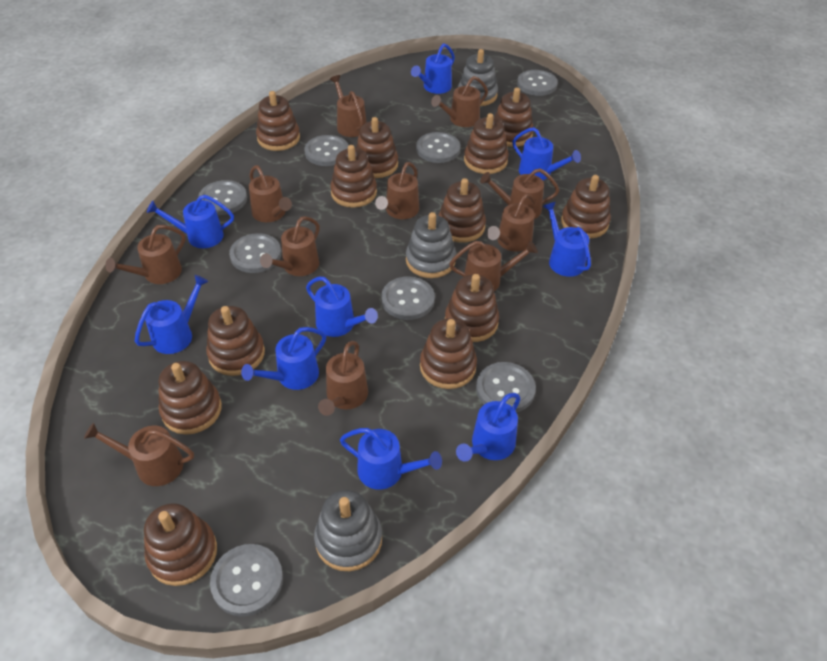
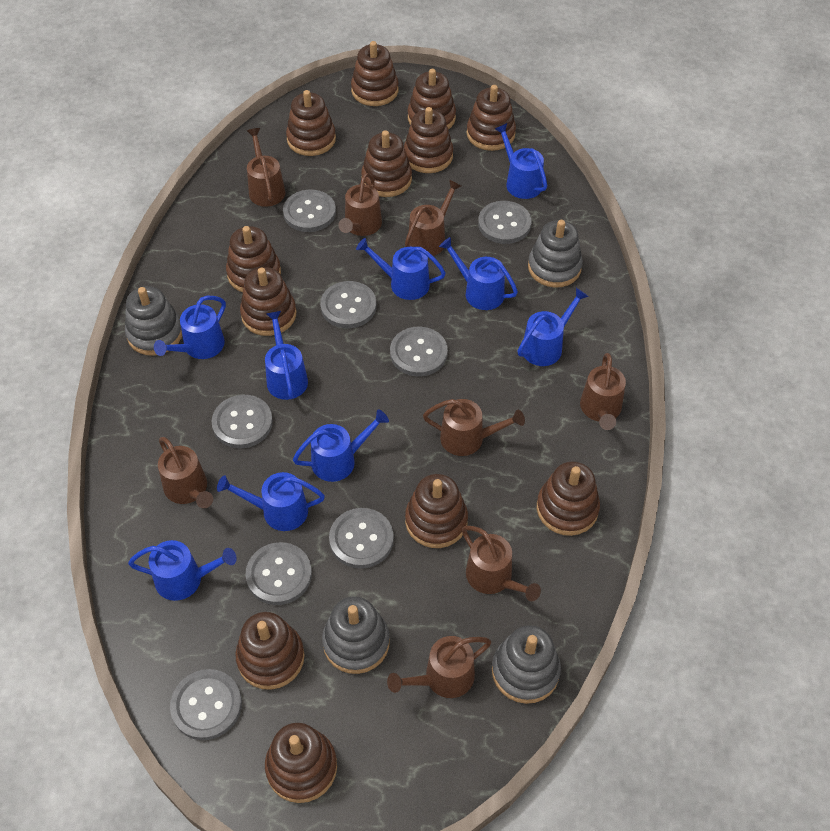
brown watering can: [84,423,194,486] [105,225,186,284] [249,165,292,222] [260,216,320,276] [318,341,368,416] [330,75,367,137] [375,162,419,219] [431,76,488,127] [449,241,538,291] [480,169,559,219] [487,194,536,252] = 11 -> [158,437,213,508] [247,128,285,207] [339,173,382,236] [387,636,491,698] [405,180,461,256] [423,399,525,456] [462,526,541,601] [580,353,626,430] = 8
grey stacking toy: [314,490,382,571] [406,212,456,278] [458,49,498,106] = 3 -> [125,286,182,356] [322,596,390,674] [492,625,561,704] [528,220,583,288] = 4

